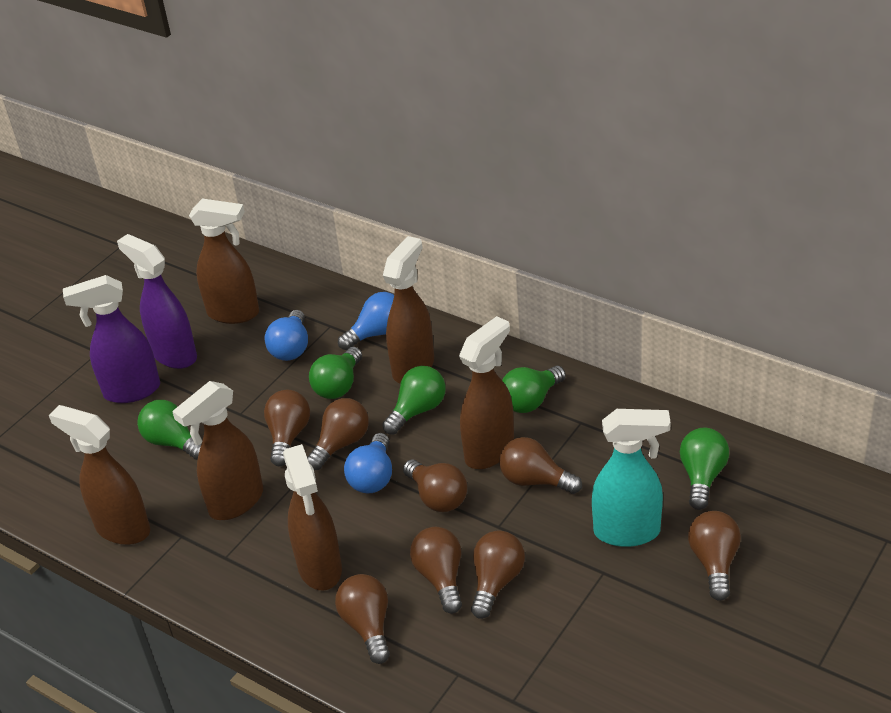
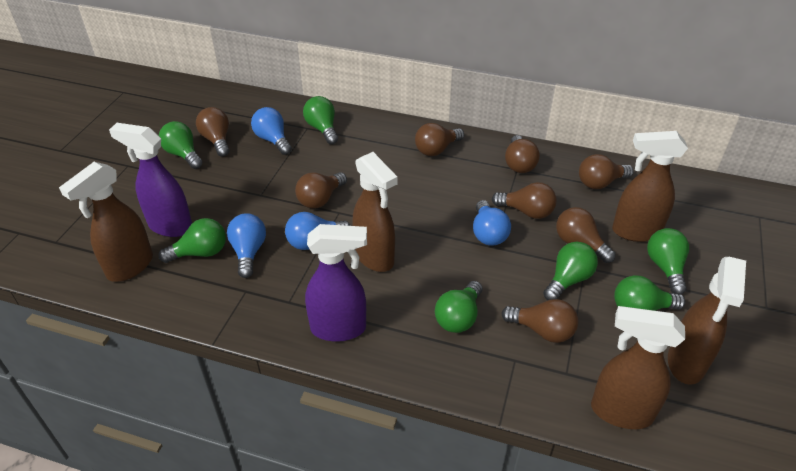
blue light bulb: [265,310,308,361] [338,292,394,350] [344,433,392,493] = 3 -> [227,213,266,278] [251,107,292,155] [285,212,350,250] [473,200,511,246] = 4
brown spray bottle: [49,405,150,545] [172,381,263,520] [189,199,259,324] [283,444,342,590] [383,236,434,384] [459,316,514,469] = 6 -> [59,162,153,282] [352,152,398,272] [591,306,685,429] [612,131,688,242] [668,257,746,385] = 5
green light bulb: [137,400,202,460] [309,347,362,399] [382,366,446,435] [502,366,566,413] [680,428,729,510] = 5 -> [158,218,226,263] [159,121,203,169] [303,96,338,144] [435,281,482,333] [543,242,598,300] [614,275,685,311] [647,228,689,294] = 7
turquoise spray bottle: [592,409,671,547] = 1 -> none = 0

